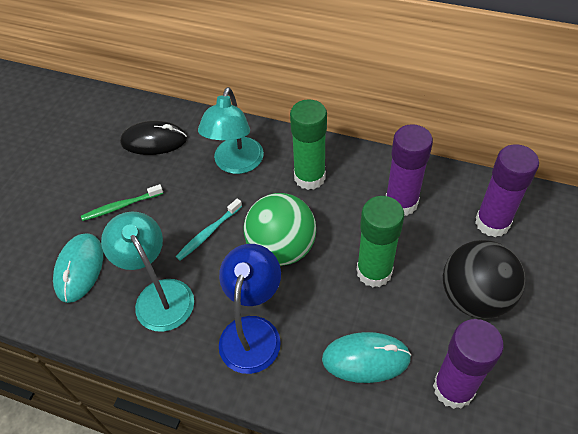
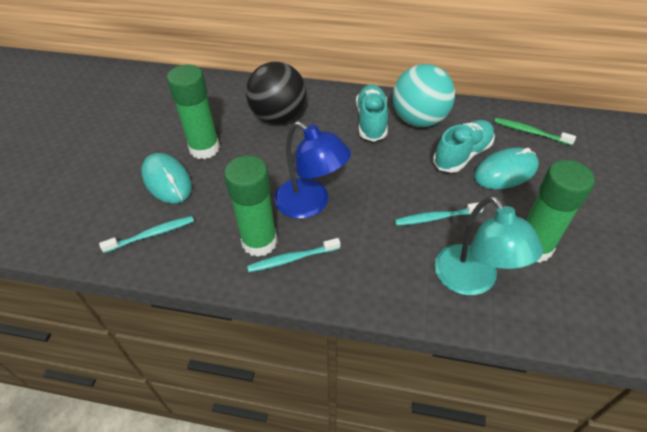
black mouse: [120,120,187,155] = 1 -> none = 0
green ball: [244,193,316,266] = 1 -> none = 0
green glue stick: [290,99,327,190] [357,196,404,287] = 2 -> [167,65,220,159] [224,155,277,257] [526,160,595,263] = 3
purple glue stick: [386,124,433,216] [433,319,504,409] [475,144,539,237] = 3 -> none = 0
turquoise ball: none = 0 -> [393,64,455,127] = 1
turquoise lamp: [101,212,194,332] [198,87,264,174] = 2 -> [435,196,543,295] = 1
turquoise shoe: none = 0 -> [356,84,388,142] [433,120,495,173] = 2
turquoise toothbrush: [176,199,242,261] = 1 -> [99,216,194,253] [247,238,340,272] [395,202,484,226] = 3

